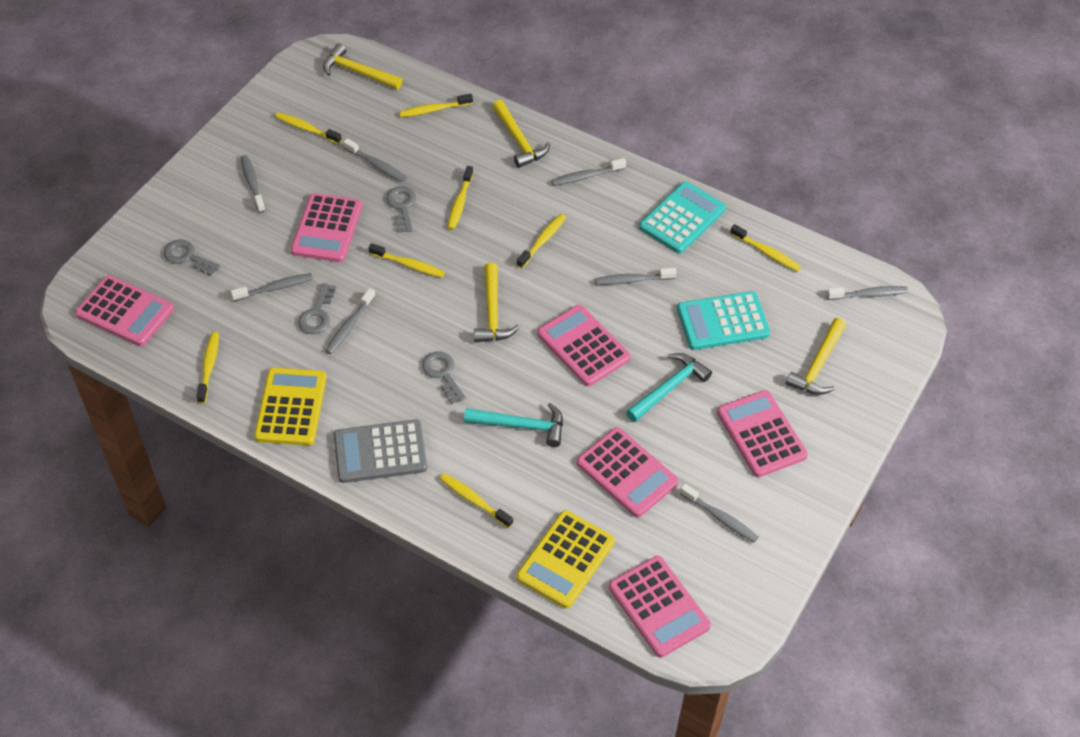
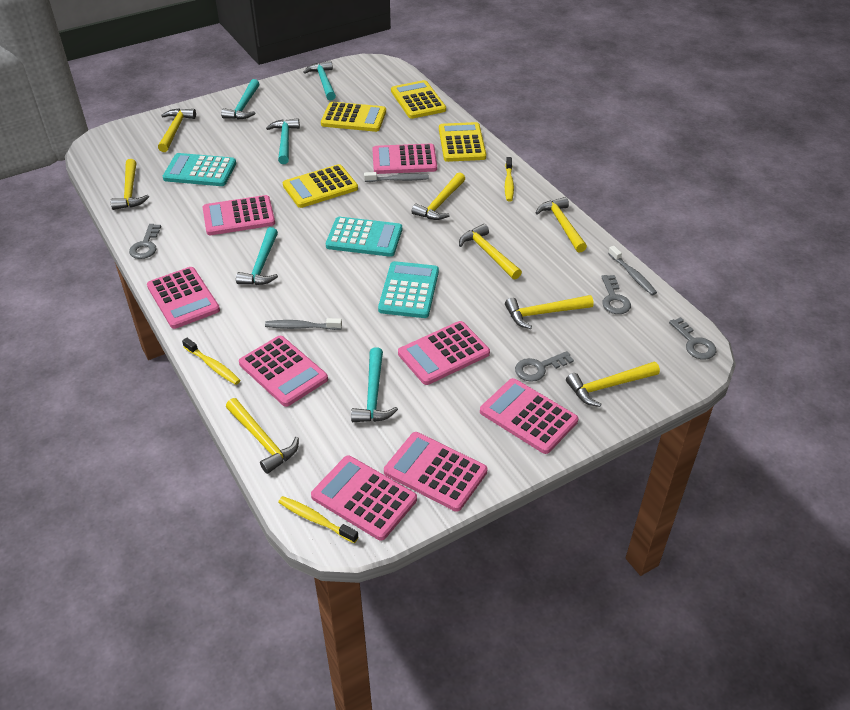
grey calculator: [334,419,427,483] = 1 -> none = 0
grey toothbrush: [231,273,313,301] [240,155,266,213] [325,288,376,354] [343,138,407,182] [552,158,626,186] [595,268,677,285] [680,484,758,543] [827,286,908,300] = 8 -> [265,318,342,330] [364,172,429,182] [608,246,657,295] = 3
pink calculator: [75,275,174,346] [291,193,362,262] [537,305,631,386] [577,427,679,517] [609,556,711,657] [717,390,808,477] = 6 -> [147,267,220,329] [203,195,275,235] [239,336,328,407] [311,456,417,541] [372,144,437,174] [384,432,487,512] [398,321,490,385] [480,378,578,454] = 8
turquoise calculator: [639,181,726,253] [677,291,770,350] = 2 -> [163,153,236,186] [326,217,402,257] [378,261,439,318] = 3
turquoise hammer: [464,403,563,447] [626,353,712,422] = 2 -> [221,79,259,120] [236,227,278,285] [266,118,300,164] [303,61,336,101] [351,347,398,422] = 5
yellow calculator: [254,368,327,446] [517,510,615,608] = 2 -> [283,164,358,208] [321,102,386,132] [391,80,446,119] [439,122,486,162] = 4
yellow hammer: [323,43,402,89] [474,263,519,342] [492,100,550,168] [786,318,846,395] = 4 -> [111,159,149,210] [158,108,196,152] [226,398,299,474] [411,172,465,220] [459,224,522,280] [505,295,594,329] [536,197,587,253] [566,362,660,407] = 8
yellow toothbrush: [196,332,219,404] [275,112,342,144] [368,243,445,278] [399,94,473,117] [439,473,513,528] [447,166,473,230] [517,214,566,268] [730,224,801,271] = 8 -> [182,338,241,385] [278,496,358,543] [505,157,514,202] = 3

